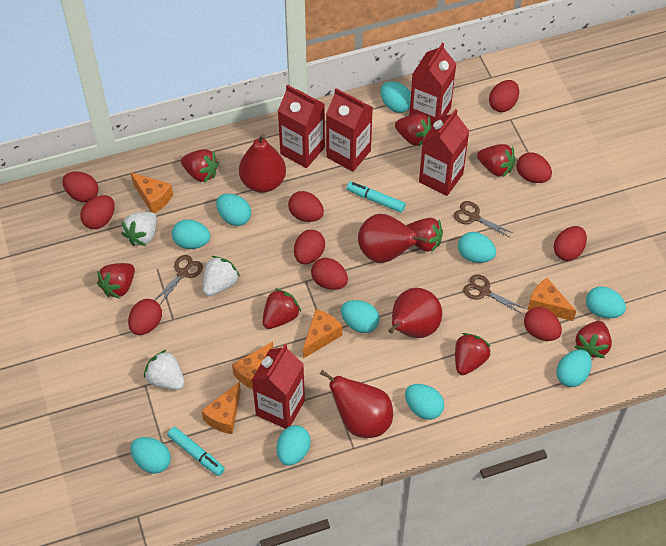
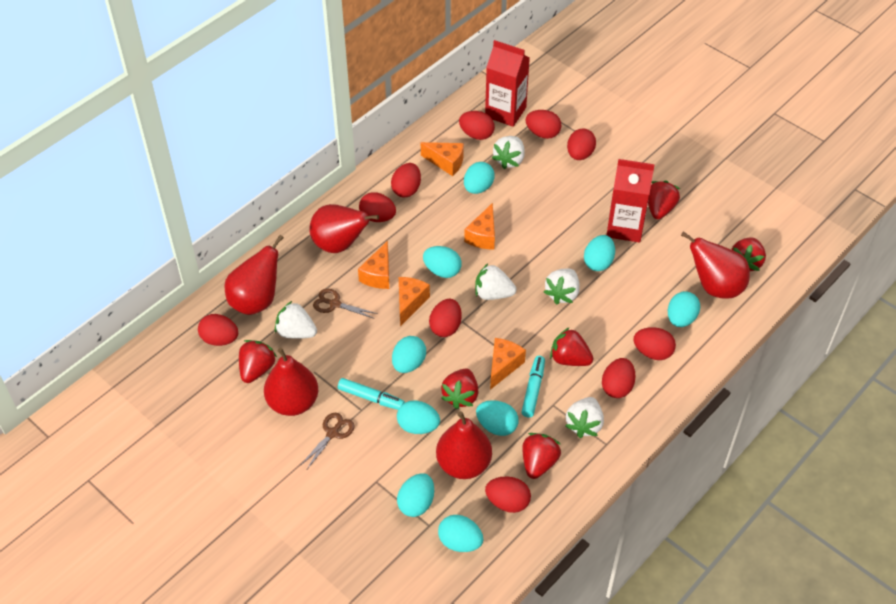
brown scissors: [154,255,203,304] [454,201,513,237] [463,274,525,314] = 3 -> [300,413,355,469] [313,289,378,319] = 2
red carton: [252,344,305,429] [278,85,325,168] [326,88,373,172] [409,43,456,126] [419,109,469,196] = 5 -> [485,40,530,127] [607,159,655,243] = 2
red pear: [239,133,286,193] [320,370,393,438] [358,214,428,263] [388,288,442,338] = 4 -> [225,235,284,315] [264,348,318,416] [309,204,379,253] [436,411,492,479] [681,231,750,299] = 5
red strawberry: [97,263,135,299] [181,149,219,183] [263,288,301,329] [395,114,432,147] [406,218,443,253] [455,333,491,375] [477,144,515,178] [575,321,612,358] = 8 -> [239,340,277,383] [441,368,478,409] [522,433,561,479] [550,327,594,366] [648,181,680,219] [731,237,766,271] = 6
turquoise egg: [130,437,171,474] [172,219,210,249] [216,193,251,226] [277,425,311,466] [341,300,379,333] [380,81,411,113] [405,384,444,420] [458,232,496,263] [556,349,592,387] [586,286,626,318] = 10 -> [392,336,426,373] [397,401,440,434] [397,473,434,517] [423,246,461,278] [438,515,483,552] [464,162,495,194] [476,400,519,436] [584,235,615,271] [668,291,700,327] = 9
white strawberry: [121,212,157,246] [144,350,185,390] [203,256,240,296] = 3 -> [275,301,317,339] [475,263,517,300] [492,136,525,169] [544,268,580,305] [565,397,604,438] = 5

